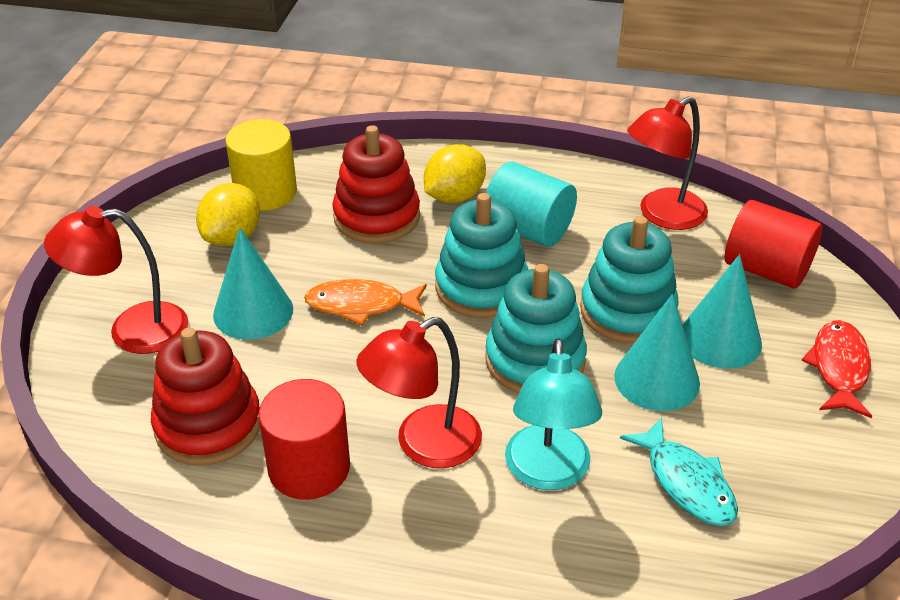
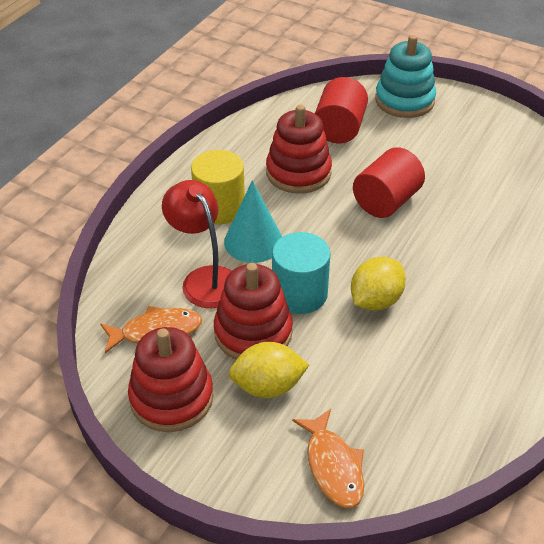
orange fish: [304,279,427,325] = 1 -> [100,306,202,353] [292,409,364,508] = 2
red fish: [801,320,872,418] = 1 -> none = 0
red lamp: [44,206,188,354] [356,317,482,468] [628,96,708,230] = 3 -> [162,180,232,308] = 1
red stacking toy: [151,328,260,466] [332,125,420,244] = 2 -> [128,327,214,432] [214,263,293,360] [266,105,332,194] = 3
turquoise cone: [213,227,293,340] [614,294,700,411] [683,254,762,369] = 3 -> [224,180,282,263] = 1
turquoise fish: [620,417,738,526] = 1 -> none = 0
turquoise lamp: [505,338,602,490] = 1 -> none = 0
turquoise stacking toy: [435,193,528,318] [485,264,587,393] [580,216,679,343] = 3 -> [375,35,436,118] = 1

